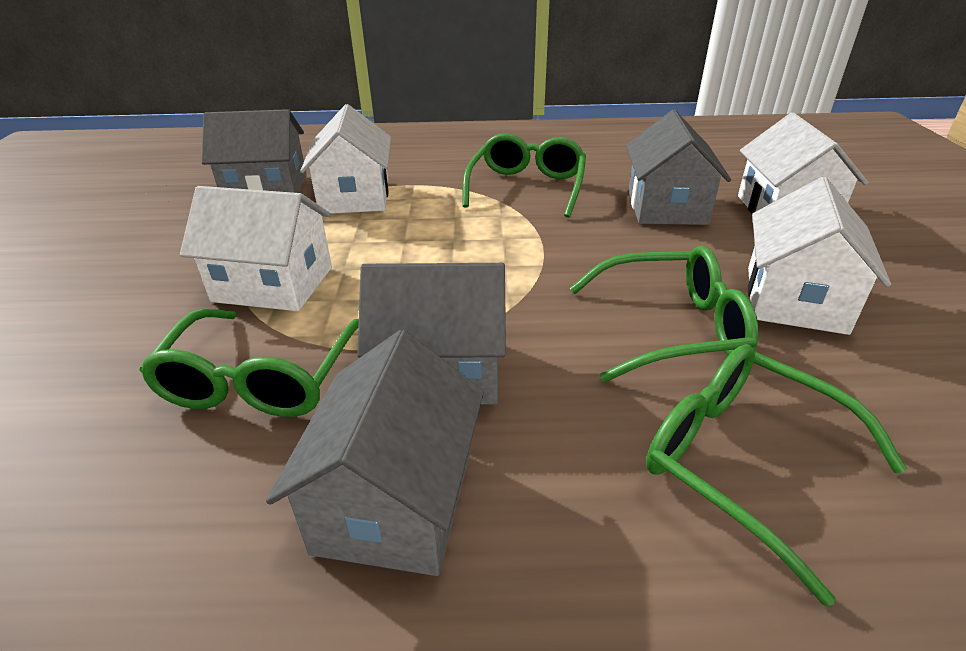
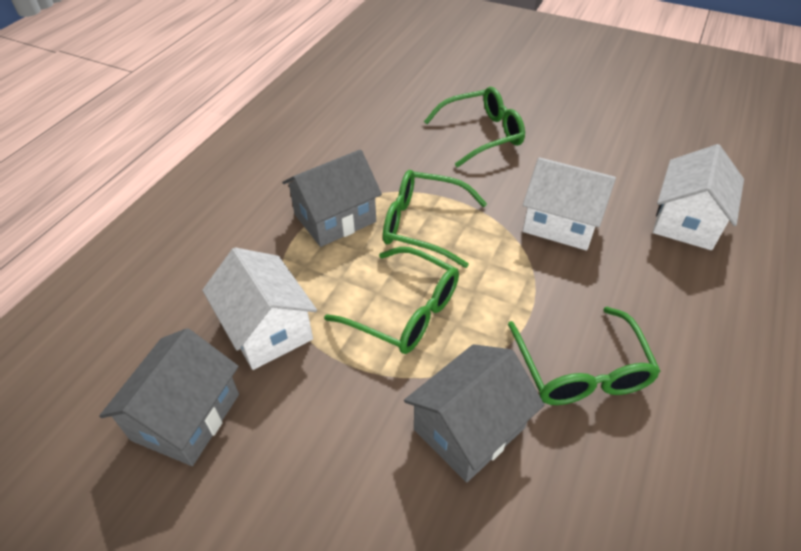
grey house: [202,109,307,193] [266,330,484,576] [357,263,506,404] [626,110,731,225] = 4 -> [99,328,239,466] [282,149,382,247] [404,344,544,483] = 3
white house: [180,186,332,311] [300,104,391,214] [738,113,868,214] [748,177,891,335] = 4 -> [202,247,317,370] [523,157,616,251] [653,144,744,250] = 3

